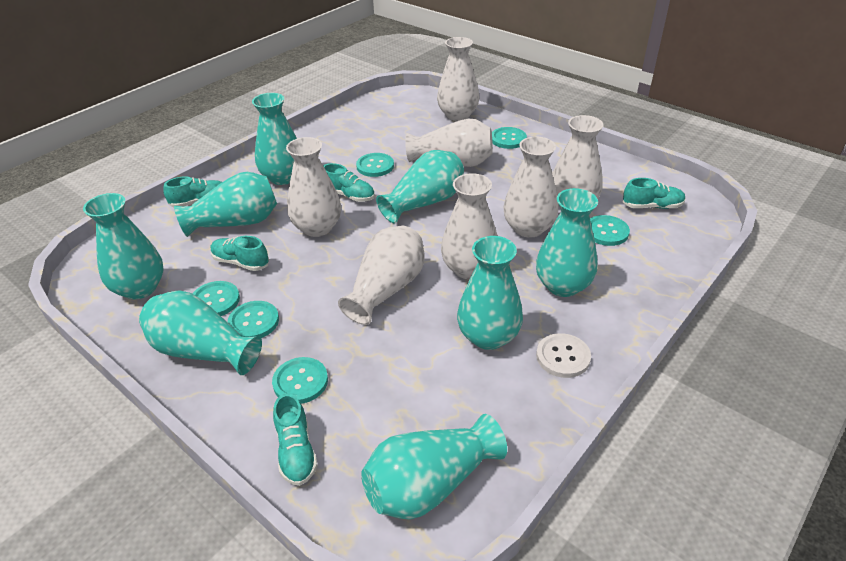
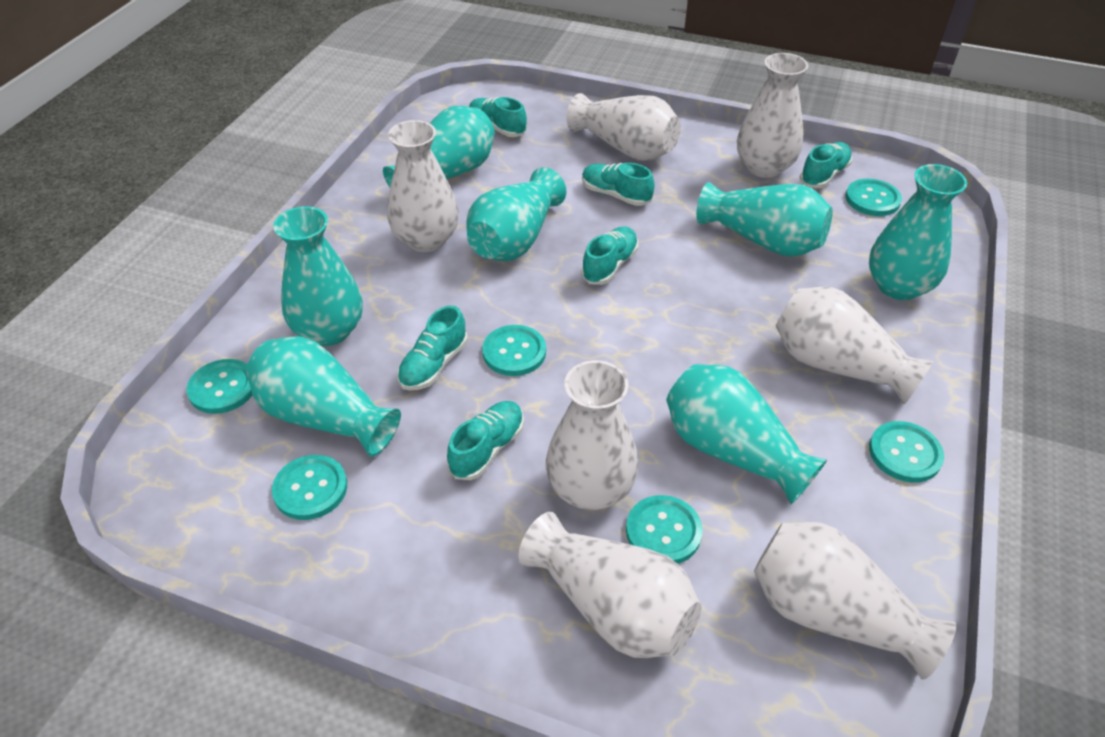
turquoise shoe: [163,176,222,207] [211,236,269,271] [273,393,318,486] [323,163,375,202] [623,178,686,209] = 5 -> [397,305,468,391] [447,401,524,480] [469,97,527,137] [581,226,638,285] [582,163,655,206] [800,142,852,188] = 6
turquoise vase: [83,193,164,299] [139,290,262,375] [174,172,277,237] [252,93,297,185] [361,414,507,519] [376,150,464,224] [457,236,523,350] [536,188,598,297] = 8 -> [246,336,401,457] [273,206,363,346] [383,106,495,187] [466,167,566,261] [666,364,827,504] [696,182,833,257] [869,164,967,300] = 7
white button: [536,333,591,378] = 1 -> none = 0

